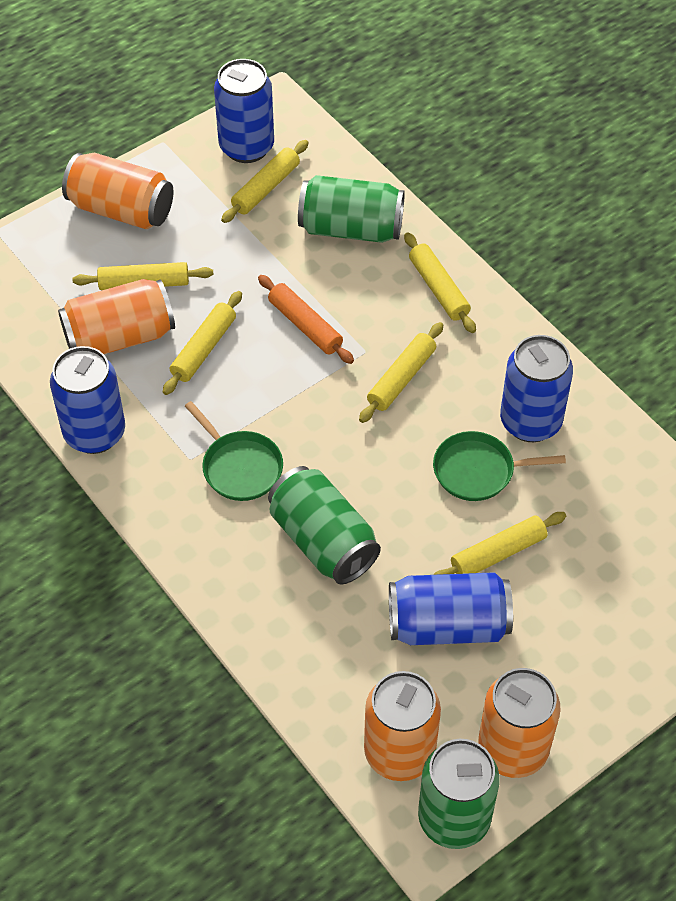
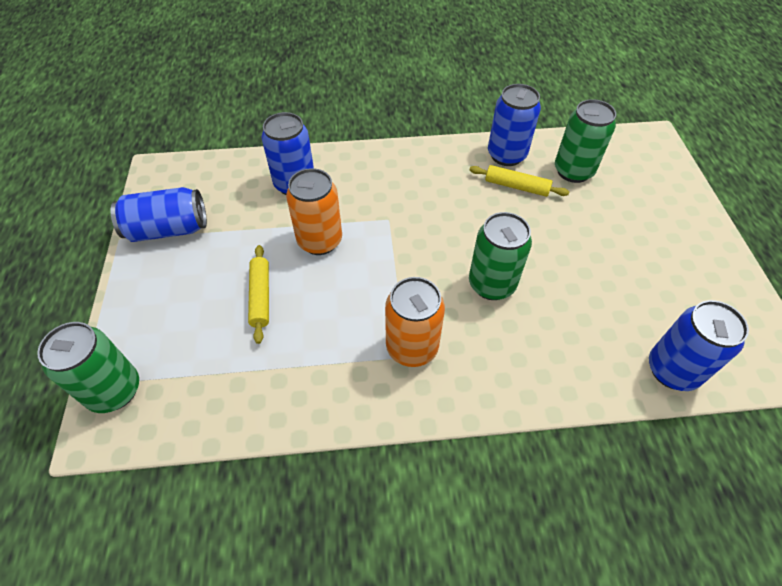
green pan: [185,401,283,501] [433,431,566,501] = 2 -> none = 0
orange can: [58,279,175,354] [62,152,173,229] [364,671,441,781] [478,668,561,778] = 4 -> [286,168,342,255] [385,277,445,367] = 2
orange rolling pin: [258,275,354,364] = 1 -> none = 0
yellow rolling pin: [72,262,213,290] [163,291,242,395] [221,140,309,223] [359,322,443,423] [404,232,476,333] [433,512,566,575] = 6 -> [248,245,269,344] [470,165,569,197] = 2

